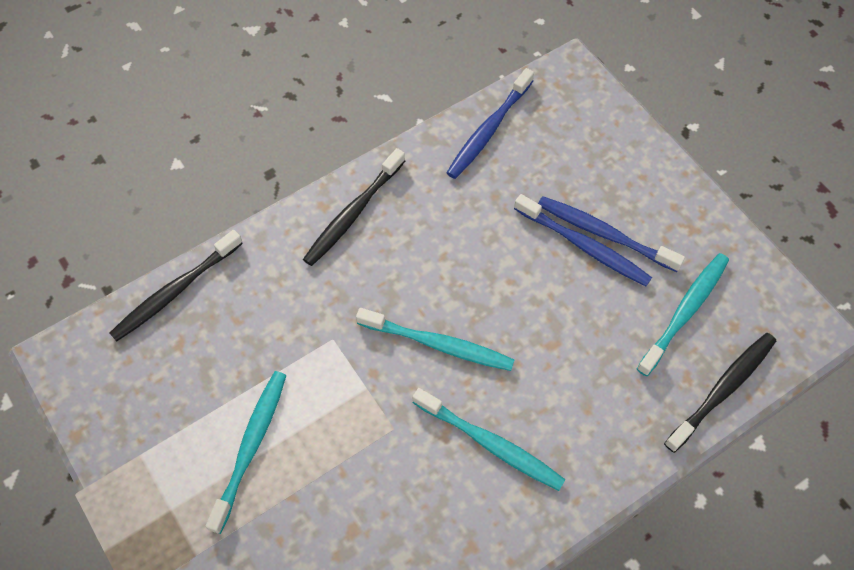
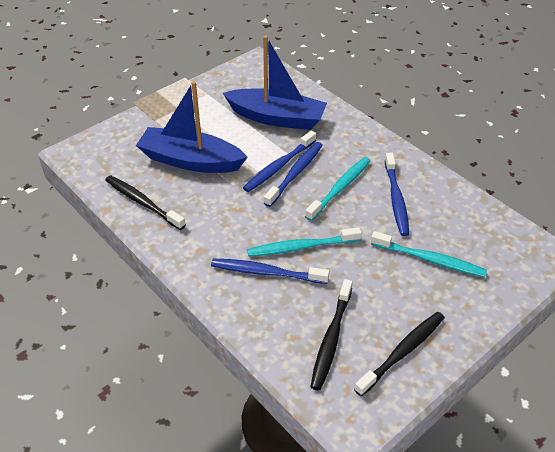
blue boat: none = 0 -> [136,81,248,173] [223,36,327,130] = 2
blue toothbrush: [446,68,534,179] [514,194,652,286] [538,196,685,272] = 3 -> [211,259,329,284] [243,131,316,192] [264,142,323,207] [385,153,409,236] = 4
turquoise toothbrush: [205,371,286,534] [356,308,514,371] [413,388,566,491] [637,253,729,376] = 4 -> [247,227,362,257] [305,157,370,221] [371,231,487,277] = 3

